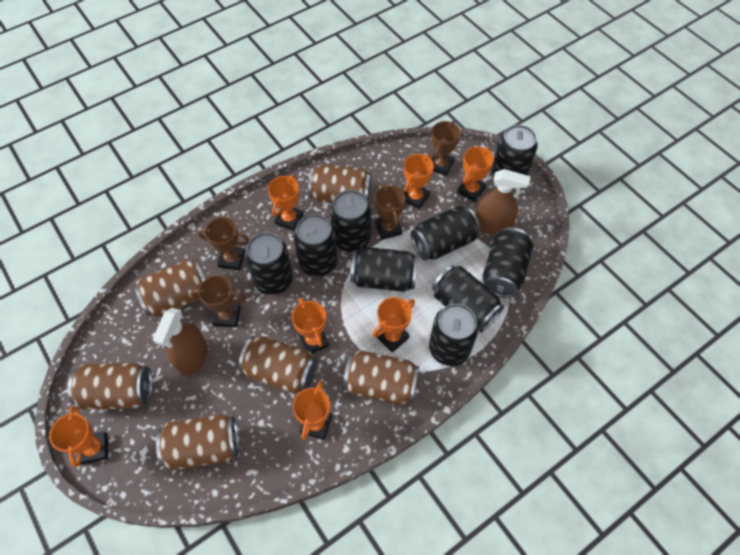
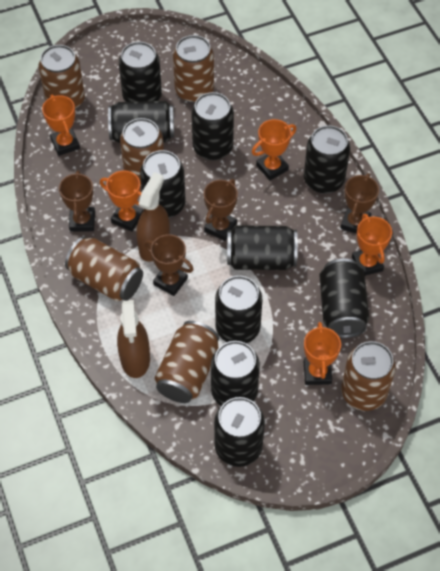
black can: [245,232,293,295] [294,214,338,276] [330,190,371,252] [351,247,418,292] [411,205,480,261] [429,304,479,366] [432,265,504,333] [483,227,533,298] [492,125,538,177] = 9 -> [108,101,174,143] [119,42,162,102] [140,150,186,218] [191,92,234,160] [211,341,260,406] [214,397,265,467] [215,276,262,343] [227,225,298,270] [304,125,350,194] [320,258,369,338] = 10
orange trophy: [49,406,108,467] [268,175,303,231] [292,298,329,354] [293,381,332,440] [373,297,415,352] [404,154,434,209] [457,147,494,202] = 7 -> [42,95,80,156] [100,170,143,232] [252,119,296,180] [304,322,341,385] [352,214,392,276] = 5

